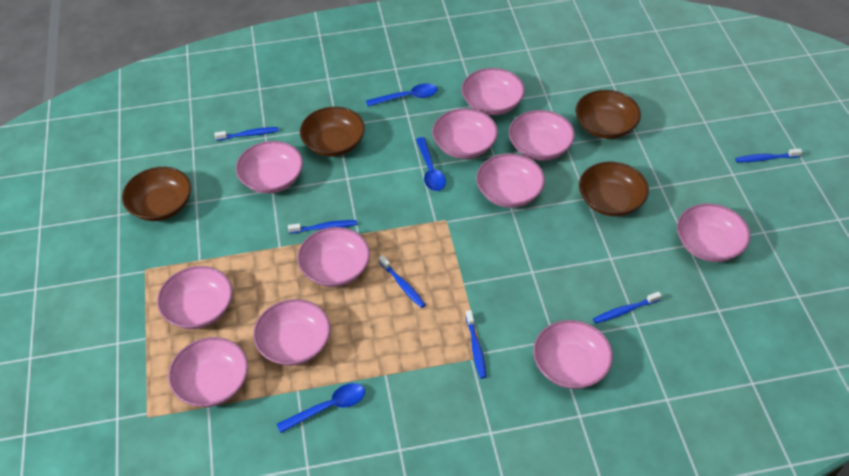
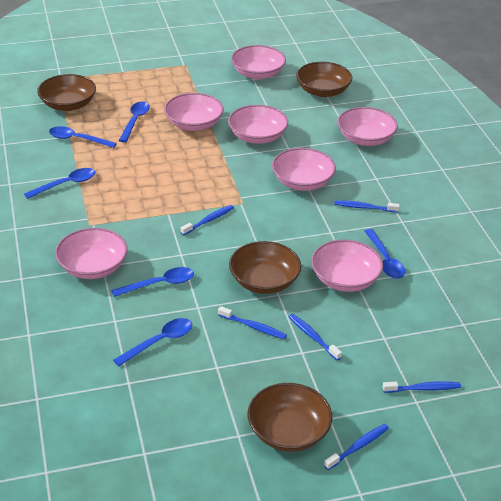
blue spoon: [277,383,365,433] [366,83,437,106] [416,137,446,191] = 3 -> [24,168,96,199] [49,126,117,148] [111,267,194,297] [113,318,192,366] [119,101,150,142] [365,229,405,279] = 6
pink bowl: [157,266,233,329] [168,337,248,407] [236,141,303,194] [253,299,330,366] [297,227,370,287] [432,108,498,159] [461,68,525,115] [476,153,545,208] [509,110,575,161] [533,320,613,389] [677,203,751,262] = 11 -> [55,228,127,279] [164,93,224,131] [228,105,288,144] [231,45,286,80] [272,148,336,191] [311,240,383,292] [337,107,398,146] = 7

